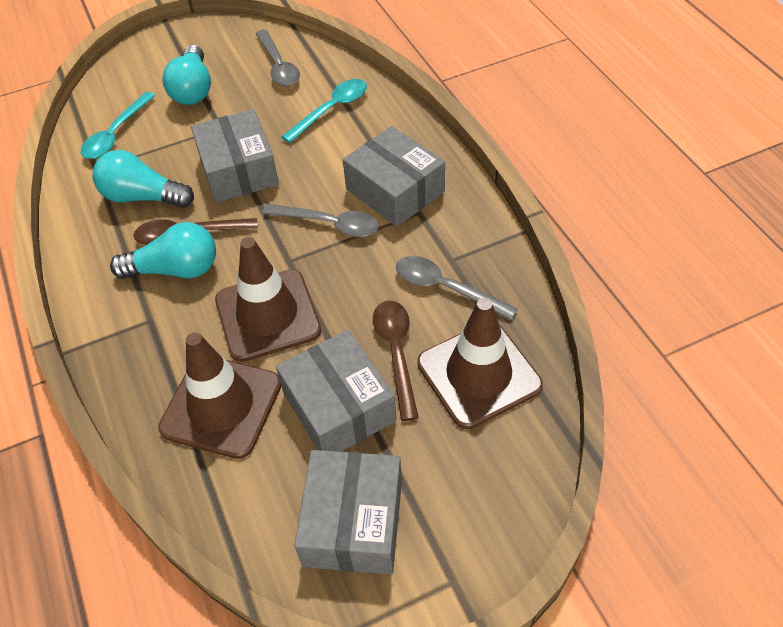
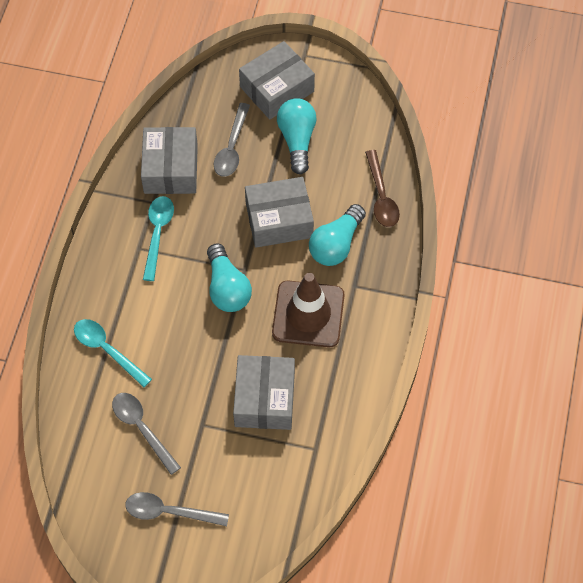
brown spoon: [133,218,258,245] [373,301,419,421] = 2 -> [365,150,400,227] = 1
brown traffic cone: [158,333,281,459] [215,237,321,362] [417,298,543,429] = 3 -> [272,273,344,347] = 1

